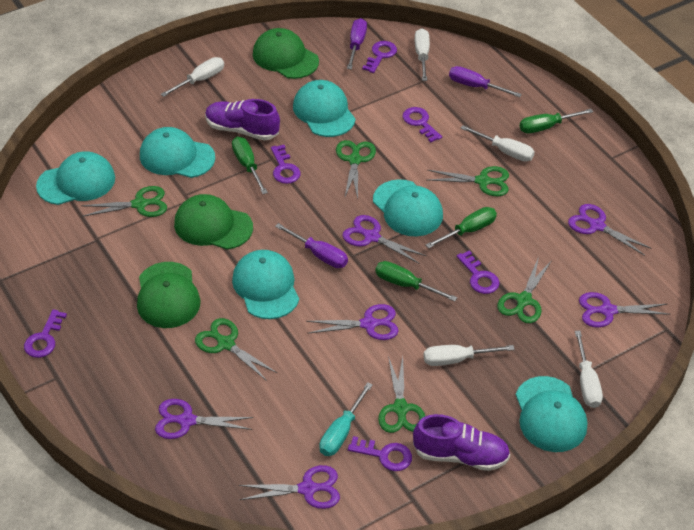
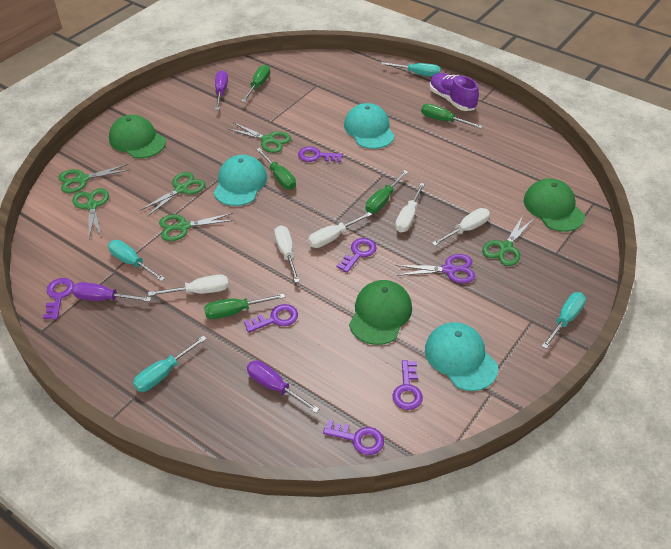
green screwdriver: [232,137,268,194] [375,261,457,301] [426,207,497,248] [520,109,593,133] = 4 -> [204,294,285,319] [241,65,270,102] [256,148,296,189] [366,170,408,214] [421,104,483,129] = 5
purple scissors: [155,399,254,439] [239,465,340,509] [306,304,398,340] [342,215,426,264] [568,204,652,256] [579,292,670,328] = 6 -> [396,254,475,283] = 1
purple shoe: [205,99,280,141] [413,414,510,471] = 2 -> [429,73,479,111] = 1
turquoise cap: [36,151,115,205] [140,127,215,178] [232,250,299,319] [293,80,355,137] [373,179,443,236] [516,376,587,452] = 6 -> [214,155,267,206] [344,103,395,149] [425,322,498,391] = 3
turquoise screwdriver: [320,382,373,456] = 1 -> [108,240,165,281] [133,335,207,392] [381,62,441,77] [542,292,586,349] = 4

